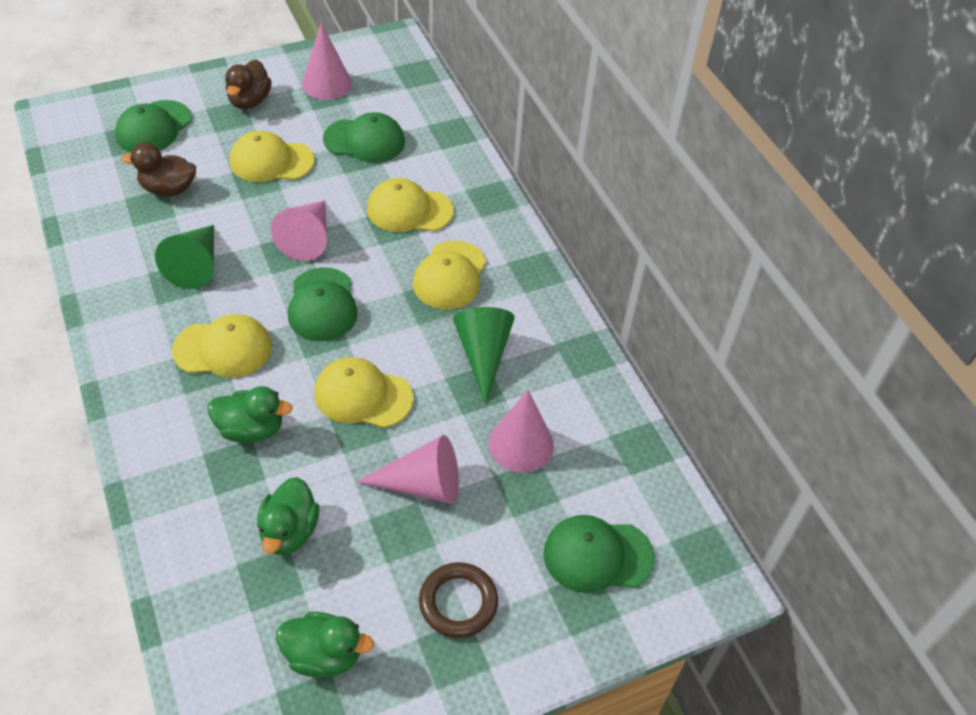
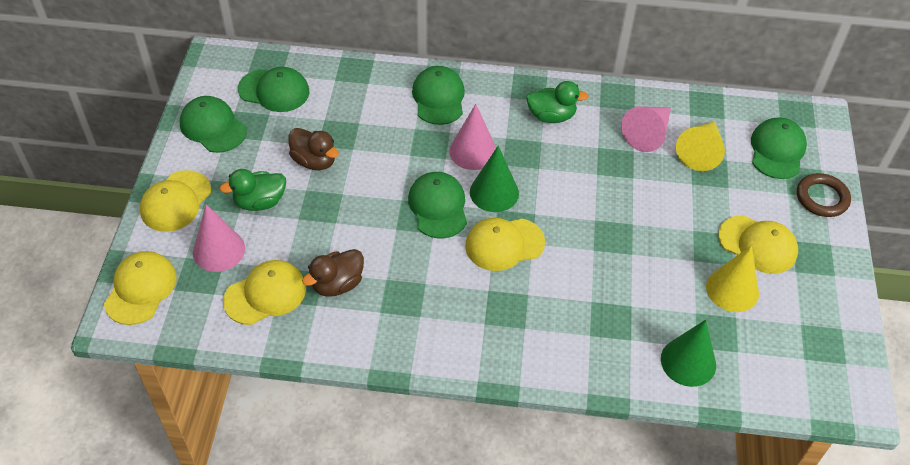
green cap: [115,100,192,152] [288,267,358,341] [323,112,405,163] [543,515,654,593] = 4 -> [180,96,247,153] [238,67,309,112] [408,172,467,239] [412,66,465,125] [751,117,807,179] = 5
green duck: [207,386,293,443] [257,477,319,555] [276,612,374,678] = 3 -> [219,169,286,211] [526,81,589,123] = 2
pink cone: [271,201,327,261] [302,23,352,100] [356,435,459,504] [489,390,554,473] = 4 -> [193,204,245,272] [449,104,496,170] [621,107,671,152] = 3
yellow cone: none = 0 -> [676,121,725,171] [706,245,759,312] = 2

